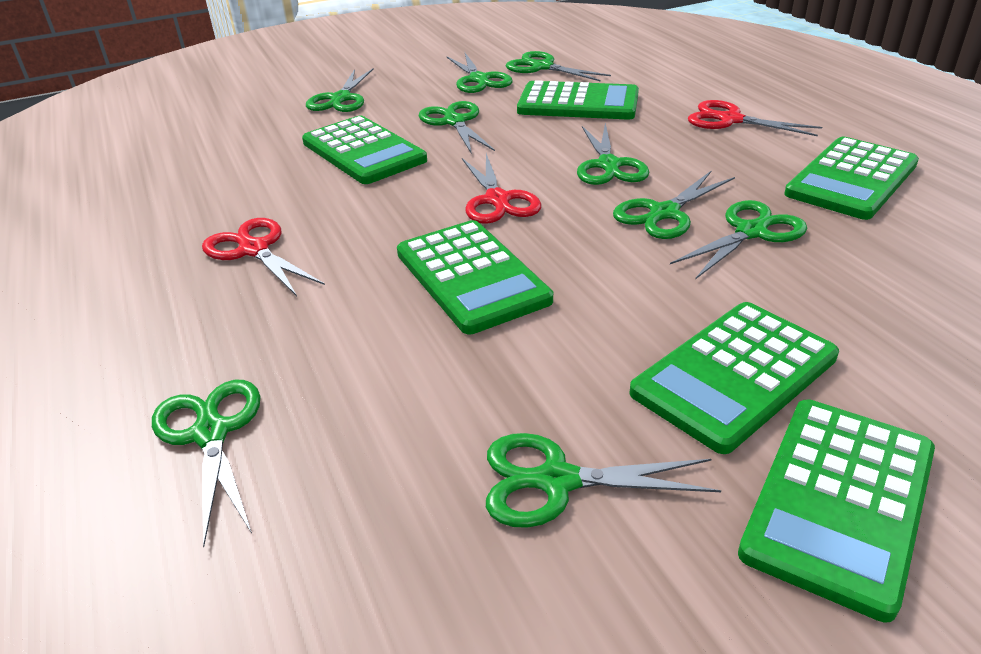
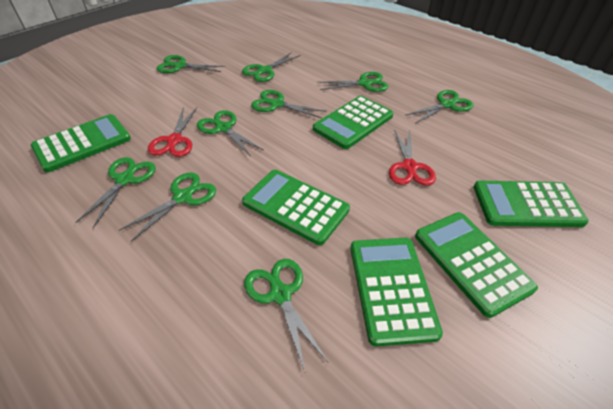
red scissors: [202,218,325,296] [462,154,541,224] [688,100,822,136] = 3 -> [148,107,197,157] [389,129,436,186] = 2

